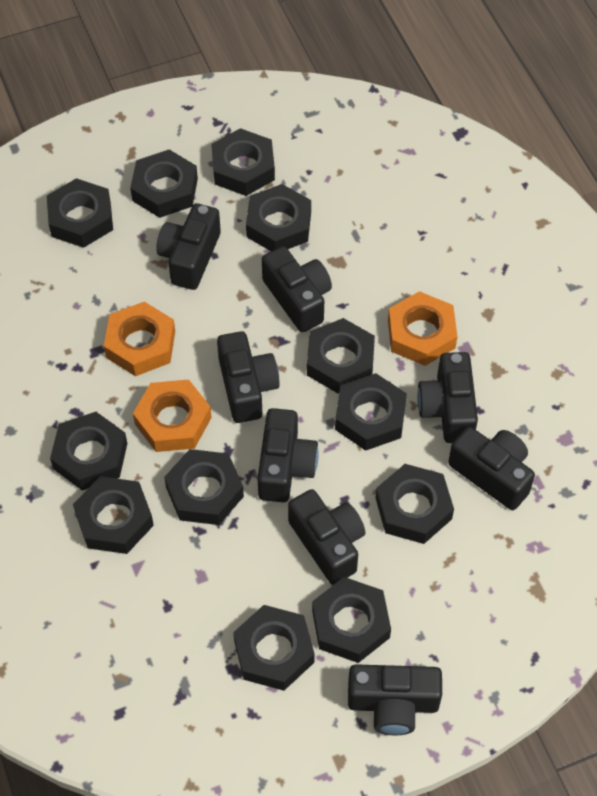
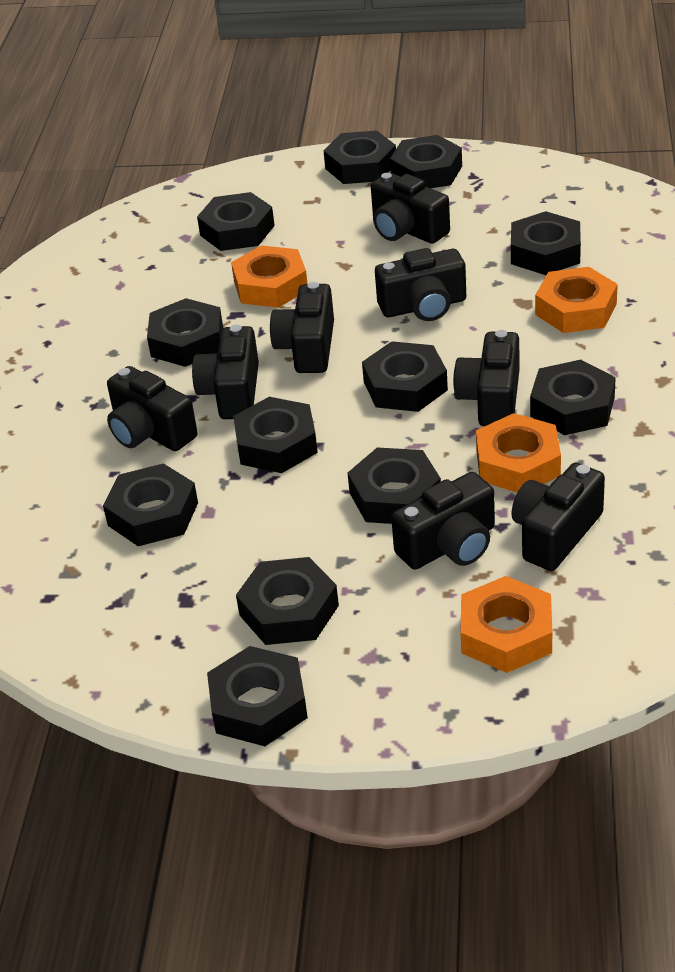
orange nut: [104,302,175,376] [133,380,212,452] [388,291,457,366] = 3 -> [231,245,308,308] [461,576,552,673] [476,413,561,492] [535,267,618,333] = 4

